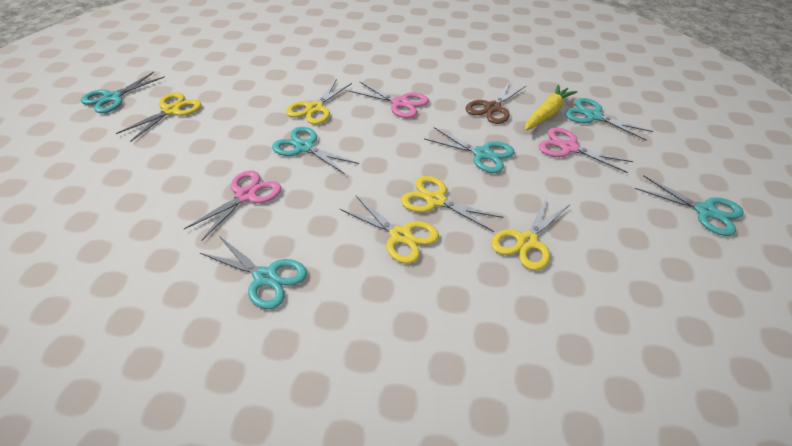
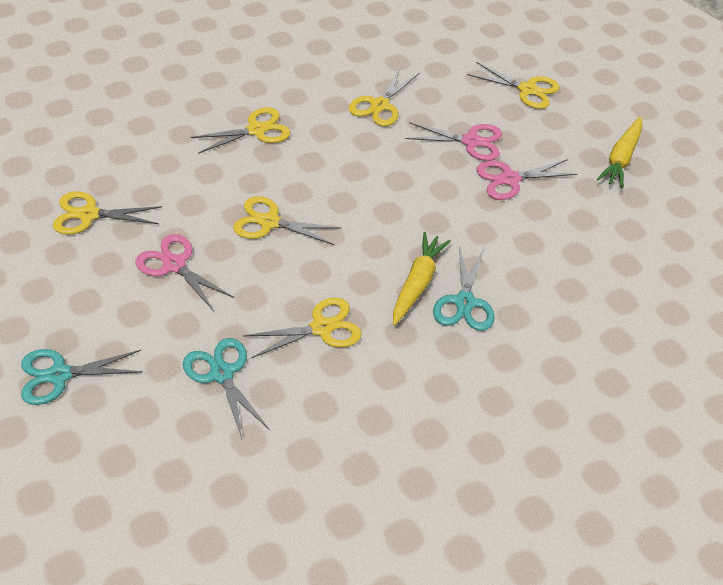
brown scissors: [465,81,527,124] = 1 -> none = 0
turquoise scissors: [81,72,165,113] [200,236,307,309] [272,127,359,174] [424,127,515,173] [565,98,653,140] [634,175,744,236] = 6 -> [21,349,143,405] [183,338,269,439] [433,245,495,331] = 3
yellow carrot: [525,84,578,131] = 1 -> [393,232,451,326] [597,117,643,189] = 2
yellow scissors: [116,92,202,142] [286,80,352,124] [339,196,439,264] [401,176,504,232] [491,197,569,271] = 5 -> [53,192,162,234] [190,107,290,154] [233,196,342,245] [243,297,362,358] [349,68,419,126] [467,62,559,109] = 6

